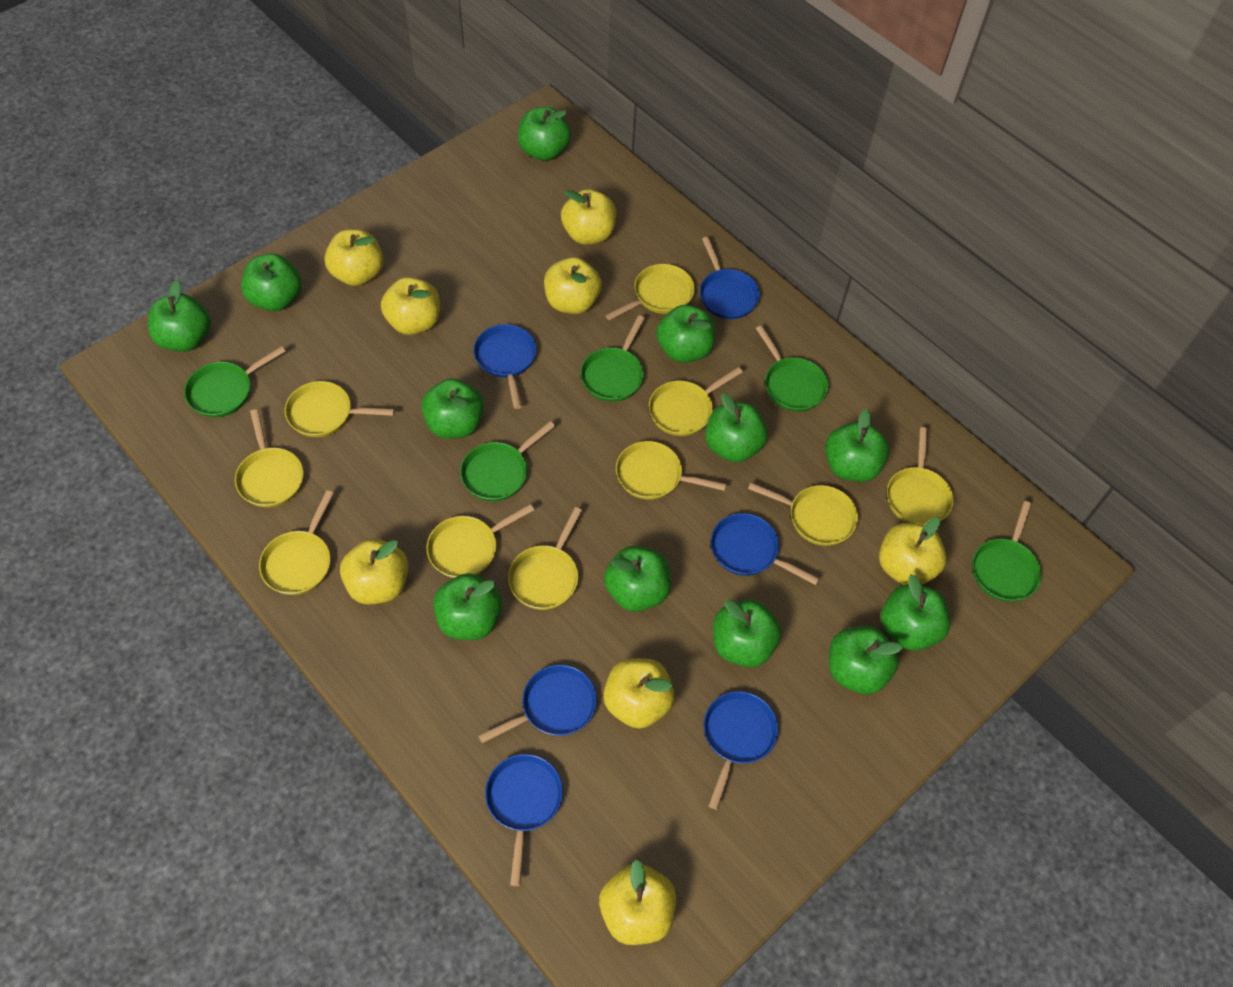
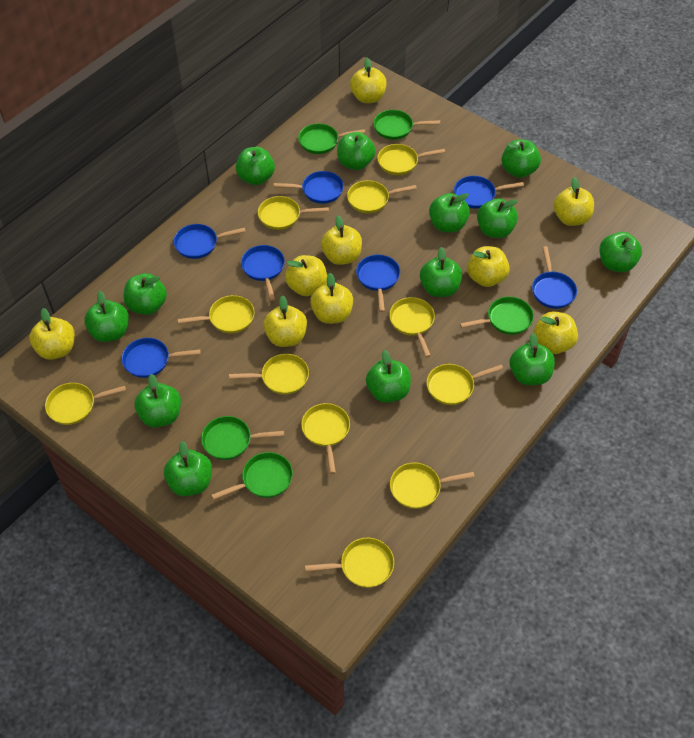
blue pan: [473,324,536,409] [478,665,597,744] [485,754,563,886] [700,237,760,319] [703,691,778,810] [710,513,819,585] = 6 -> [122,338,201,378] [174,224,246,259] [241,245,285,301] [274,171,344,204] [356,255,400,312] [454,176,524,208] [532,246,577,309] = 7
green apple: [148,280,211,351] [241,254,302,311] [421,379,484,439] [433,573,502,640] [518,107,571,161] [604,546,671,612] [656,305,715,363] [705,393,768,463] [713,599,781,667] [825,409,889,482] [829,626,903,694] [881,574,950,651] = 12 -> [84,291,129,342] [124,273,167,315] [134,374,181,427] [164,441,212,496] [236,147,275,185] [337,132,376,170] [366,350,411,403] [420,247,462,297] [429,193,470,233] [477,198,518,238] [501,139,541,178] [510,333,555,385] [599,232,642,272] = 13
yellow apple: [325,229,384,286] [340,539,409,604] [381,277,440,335] [544,257,602,314] [561,189,616,245] [599,859,676,945] [603,658,675,729] [879,517,947,585] = 8 -> [29,308,75,360] [263,295,307,347] [285,255,327,296] [310,273,353,324] [321,215,362,265] [350,58,387,103] [467,246,510,287] [533,312,578,354] [553,177,594,226] = 9
yellow pan: [235,409,304,508] [259,490,334,595] [285,381,395,437] [426,504,534,578] [508,507,582,610] [605,264,695,321] [616,441,726,500] [649,367,743,436] [748,482,858,546] [887,427,954,525] = 10 -> [45,383,126,425] [178,295,255,333] [229,354,309,395] [258,196,329,230] [301,403,350,474] [305,538,394,588] [347,180,417,213] [377,144,445,175] [389,297,435,357] [390,462,475,509] [427,364,504,405] = 11

